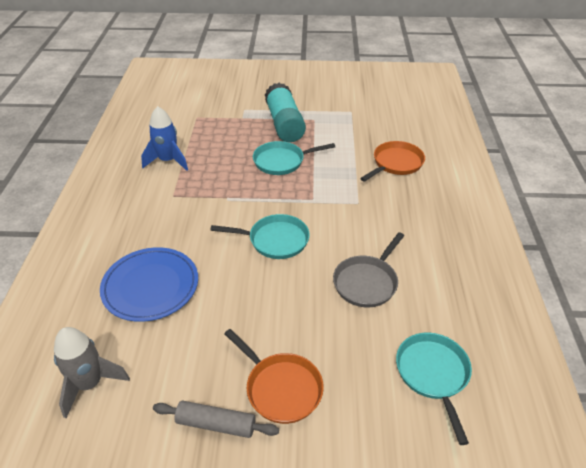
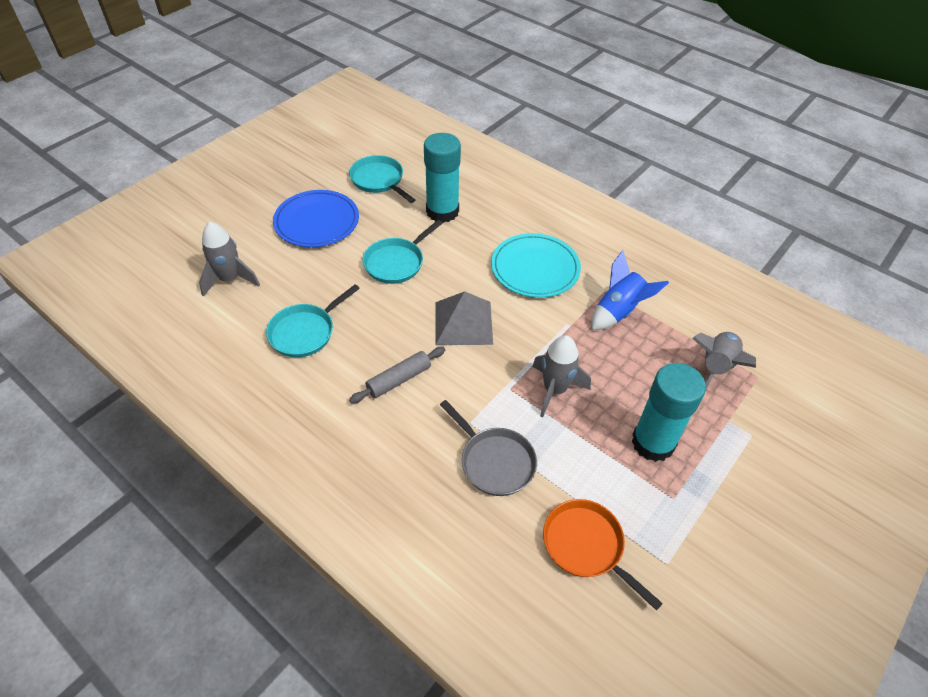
grey pyramid: none = 0 -> [436,291,493,345] = 1
grey rocket: [54,327,130,418] = 1 -> [199,222,260,297] [532,335,591,417] [692,332,756,389] = 3
orange pan: [224,329,324,424] [360,141,425,182] = 2 -> [543,499,663,610] = 1
turquoise glue stick: [265,83,306,142] = 1 -> [424,133,461,223] [632,363,706,462] = 2
turquoise plate: none = 0 -> [491,233,581,298] = 1

